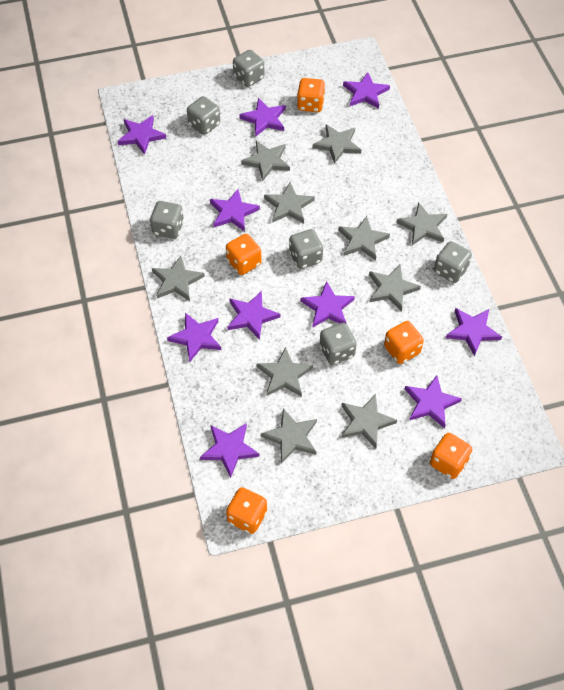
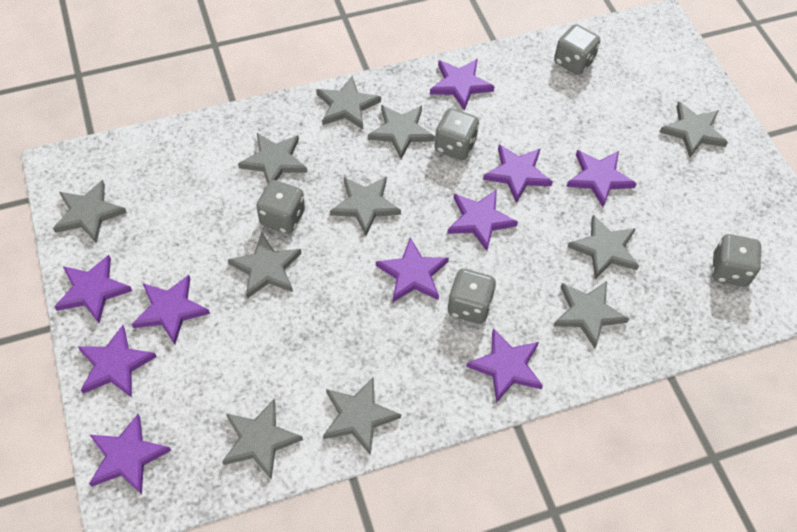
grey dice: [150,201,184,239] [187,96,220,135] [233,50,265,87] [289,229,323,269] [320,323,357,365] [434,241,472,283] = 6 -> [256,180,305,234] [434,108,479,160] [447,269,496,324] [554,24,600,75] [712,234,762,287] = 5
grey star: [152,256,205,301] [241,141,290,181] [257,347,313,397] [261,408,317,464] [264,182,315,223] [313,124,361,164] [338,216,390,260] [341,394,397,448] [369,264,421,312] [396,202,447,245] = 10 -> [53,180,127,243] [222,399,303,479] [228,232,301,299] [238,133,307,183] [316,76,381,130] [323,377,401,455] [330,176,401,236] [368,105,435,159] [553,281,629,348] [568,215,639,279] [660,102,728,158] = 11
orange dice: [226,234,262,275] [226,487,267,534] [297,78,325,112] [384,321,424,364] [430,433,472,479] = 5 -> none = 0

